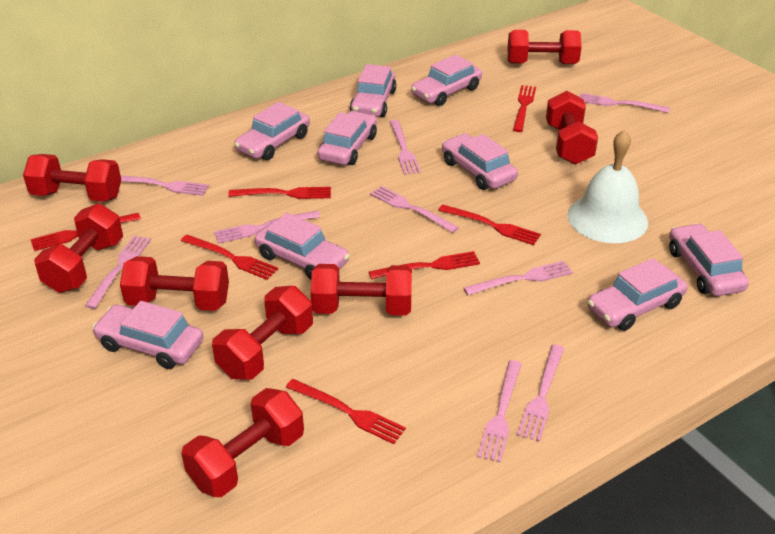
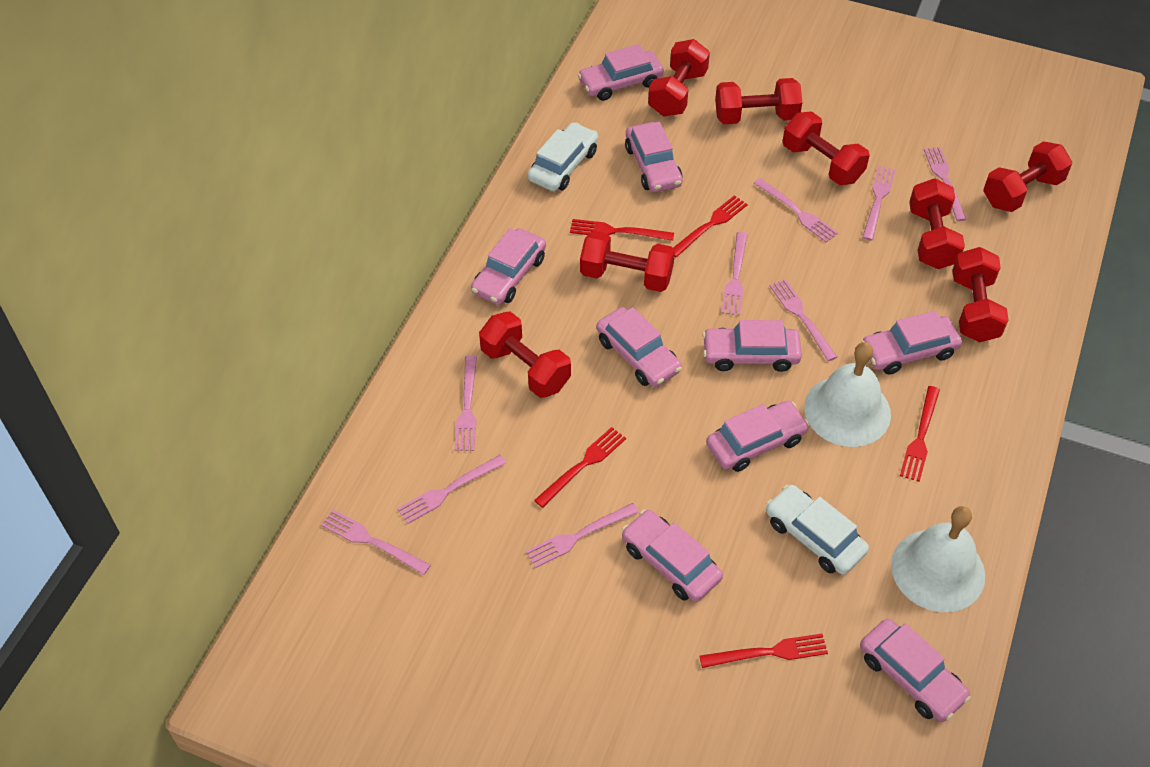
red fork: [31,213,141,251] [181,235,278,280] [228,187,331,199] [286,379,406,444] [369,251,480,279] [438,205,541,245] [513,85,536,132] = 7 -> [534,427,626,508] [570,219,674,241] [673,195,748,257] [699,634,828,668] [900,386,940,482] = 5
white bell: [568,130,648,243] = 1 -> [804,342,891,447] [891,506,985,612] = 2
white car: none = 0 -> [528,122,598,191] [766,484,869,575] = 2

